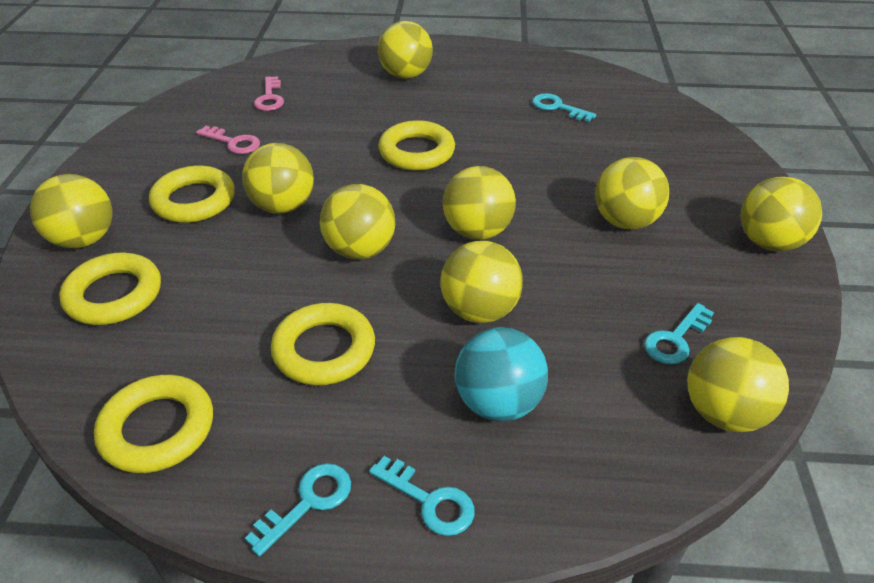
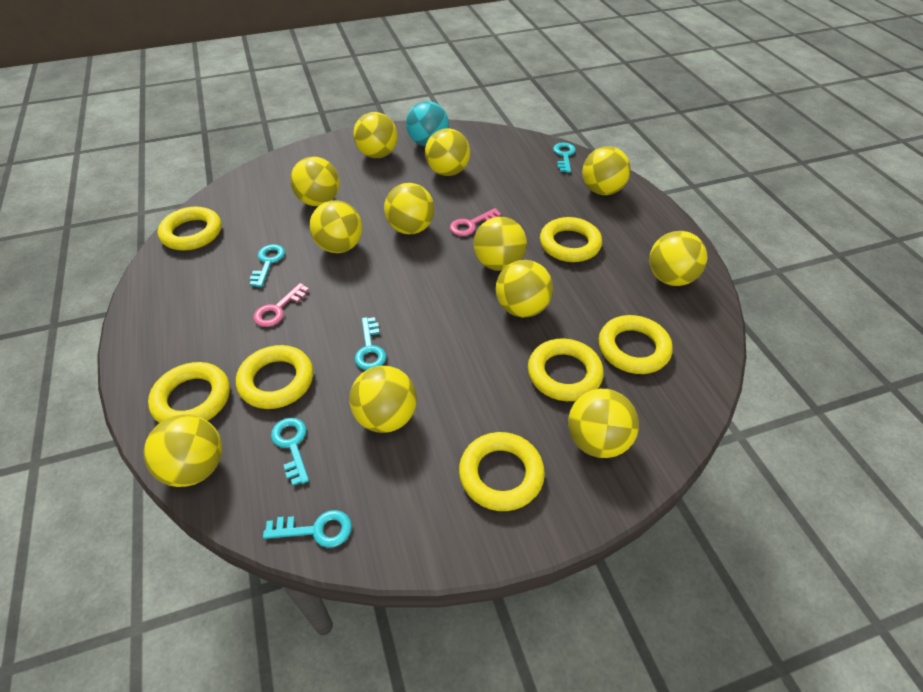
turquoise key: [245,463,351,556] [369,456,475,536] [532,93,596,122] [644,303,714,365] = 4 -> [250,244,285,287] [263,510,352,548] [271,418,309,486] [355,317,386,370] [553,142,576,173] = 5
yellow ball: [30,174,112,248] [242,143,314,214] [320,184,396,260] [378,21,433,79] [440,241,523,323] [443,166,516,240] [595,157,669,229] [687,337,789,432] [740,177,822,251] = 9 -> [144,414,222,487] [290,157,340,206] [310,200,362,253] [349,366,417,433] [353,112,398,158] [384,183,435,234] [425,129,470,176] [474,217,527,271] [496,260,553,317] [568,389,639,458] [582,146,631,195] [649,231,707,286] = 12
yellow ring: [59,252,161,325] [94,375,213,473] [149,166,235,223] [271,303,375,385] [378,120,455,171] = 5 -> [148,362,230,423] [158,207,222,251] [236,345,313,409] [459,432,545,511] [528,339,604,401] [540,217,602,262] [598,315,673,374] = 7

